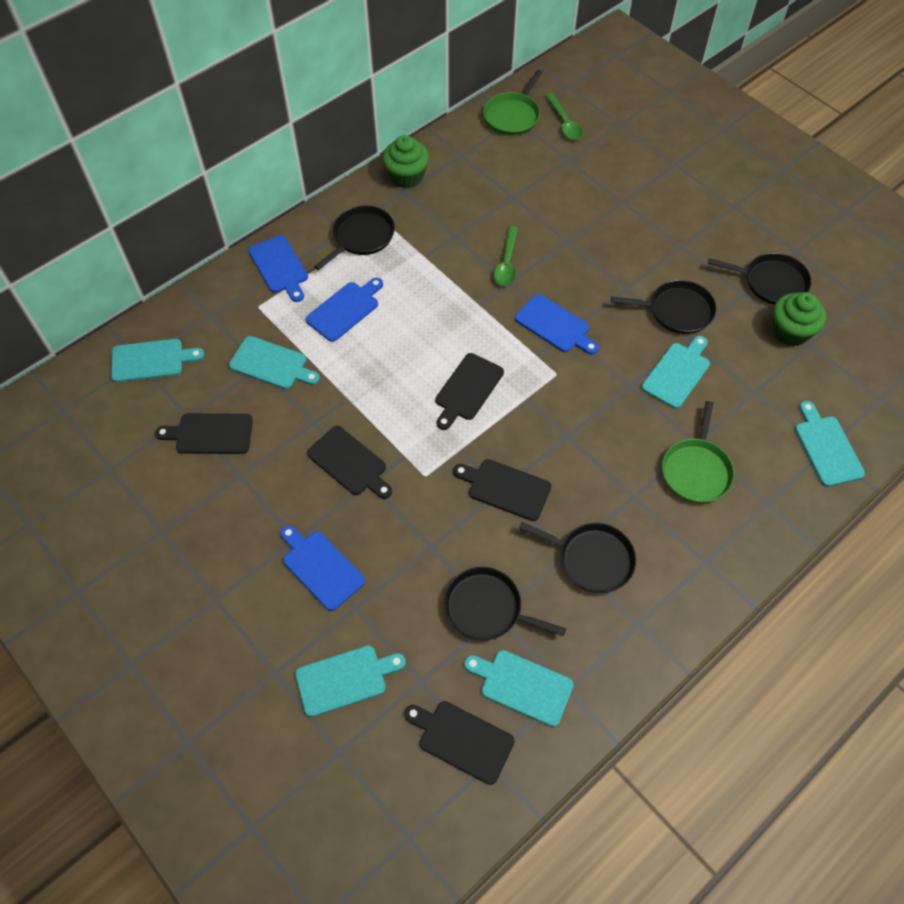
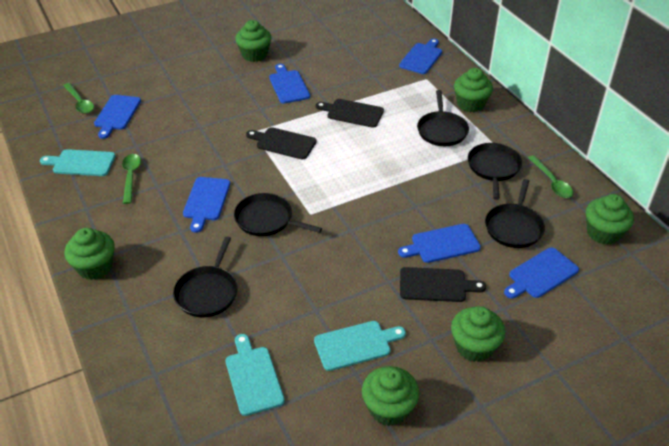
black cutting board: [155,413,253,454] [307,426,392,499] [404,701,515,785] [435,353,504,430] [453,459,551,521] = 5 -> [246,127,317,160] [316,99,384,128] [400,267,486,302] = 3
blue cutting board: [248,235,308,302] [280,525,365,611] [306,278,383,342] [515,294,599,354] = 4 -> [94,95,141,139] [183,177,230,233] [269,64,310,104] [398,224,481,263] [399,38,442,74] [504,247,579,299] = 6
green cupcake: [382,135,429,189] [773,292,826,346] = 2 -> [65,228,115,280] [235,20,272,62] [362,366,420,426] [451,306,505,362] [454,68,493,112] [586,194,634,245] = 6
green pan: [483,70,542,135] [662,401,734,503] = 2 -> none = 0
green spoon: [494,226,518,286] [545,93,583,140] = 2 -> [63,83,94,114] [122,154,141,204] [528,155,573,198] = 3
turquoise cutting board: [111,339,204,382] [229,336,320,389] [295,645,406,717] [464,650,574,727] [642,336,710,409] [795,401,865,487] = 6 -> [40,149,115,176] [226,334,285,416] [314,321,406,371] = 3

